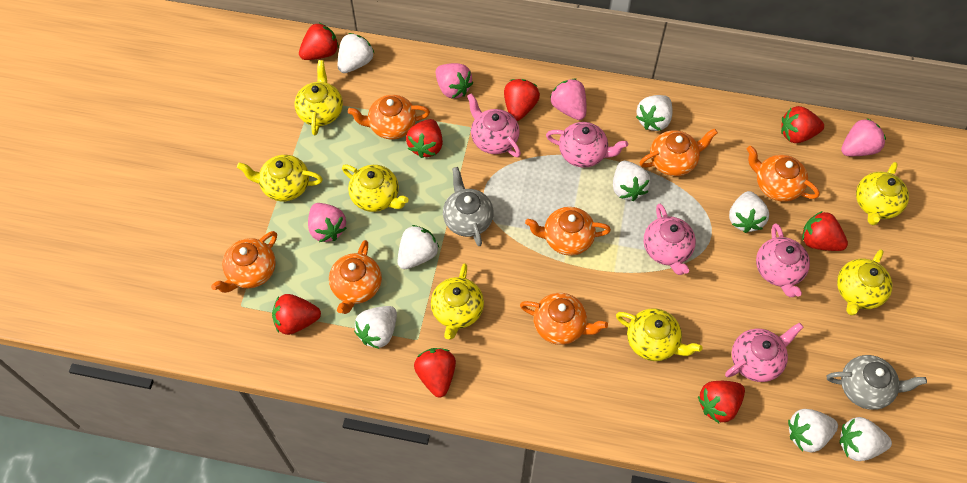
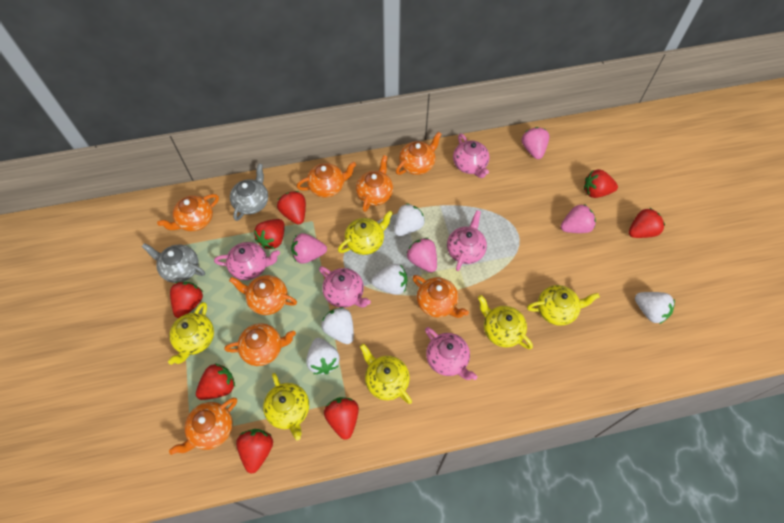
orange teapot: [211,231,277,293] [329,240,382,314] [348,95,430,139] [520,293,608,345] [525,207,611,256] [640,128,718,176] [747,146,820,202] = 7 -> [157,194,219,231] [169,398,237,455] [224,323,296,366] [229,275,297,315] [297,162,356,198] [356,155,393,212] [396,132,442,175] [412,275,469,318] = 8
white strawberry: [338,33,374,73] [354,306,397,349] [397,225,439,269] [613,161,651,201] [636,95,673,131] [729,191,769,233] [788,409,838,453] [839,417,892,461] = 8 -> [306,338,340,374] [321,307,354,344] [371,264,407,295] [394,203,425,236] [635,292,675,324] = 5
yellow teapot: [237,155,323,201] [295,60,343,135] [342,165,409,212] [431,263,484,340] [616,308,703,361] [837,249,892,315] [856,162,909,225] = 7 -> [168,302,214,365] [263,373,309,440] [338,211,393,255] [360,344,412,404] [478,295,533,349] [527,285,600,326] = 6

